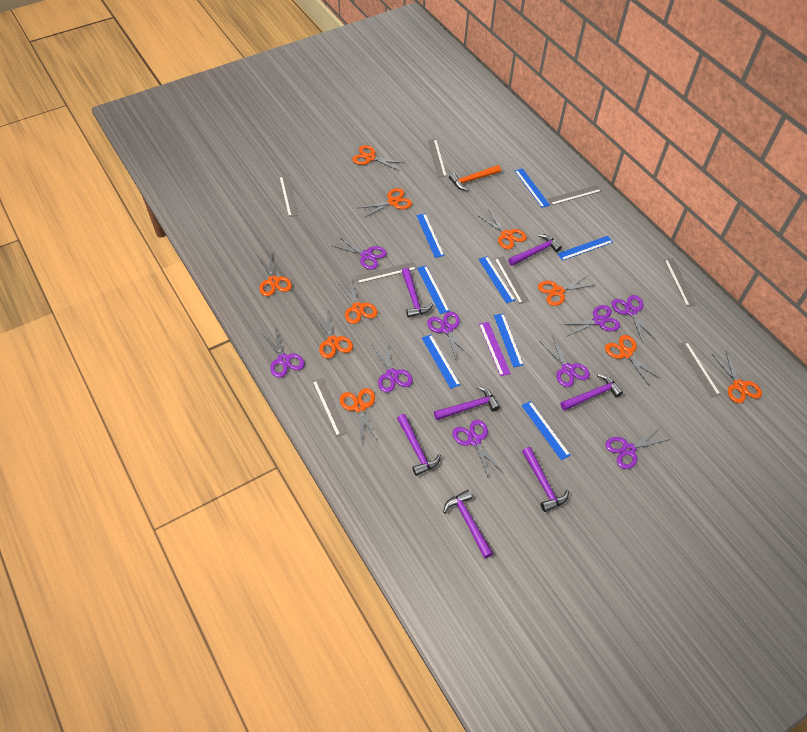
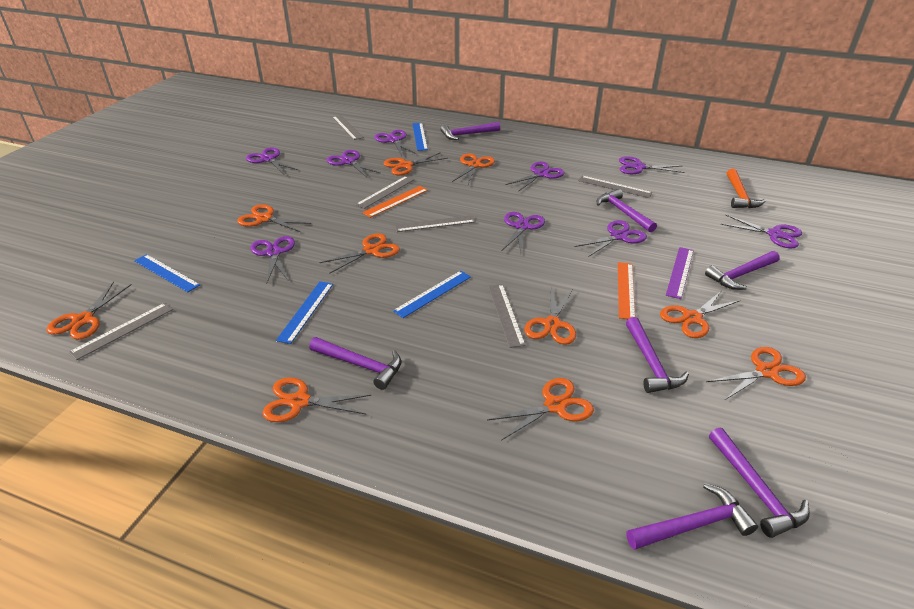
blue ruler: [416,213,444,258] [417,265,450,314] [422,335,460,389] [478,256,515,303] [494,313,524,367] [515,168,550,208] [521,401,571,460] [557,236,613,261] = 8 -> [134,254,200,292] [276,281,333,344] [393,271,471,318] [412,123,428,151] = 4
grey ruler: [279,175,298,217] [312,378,348,437] [355,262,417,284] [428,139,447,178] [494,256,529,304] [547,185,601,205] [664,258,696,307] [678,342,721,397] = 8 -> [69,303,173,360] [332,115,364,140] [355,176,415,209] [395,215,476,232] [488,284,526,348] [578,176,653,198] = 6
orange ruler: none = 0 -> [362,186,428,218] [618,262,635,319] = 2

